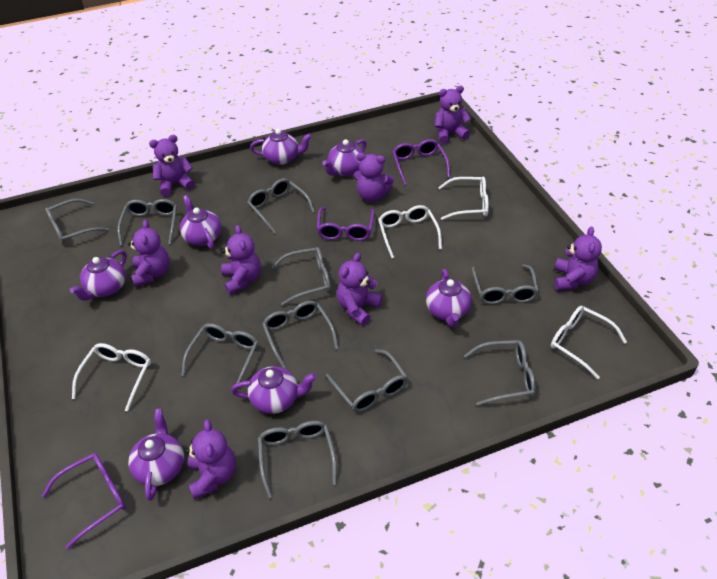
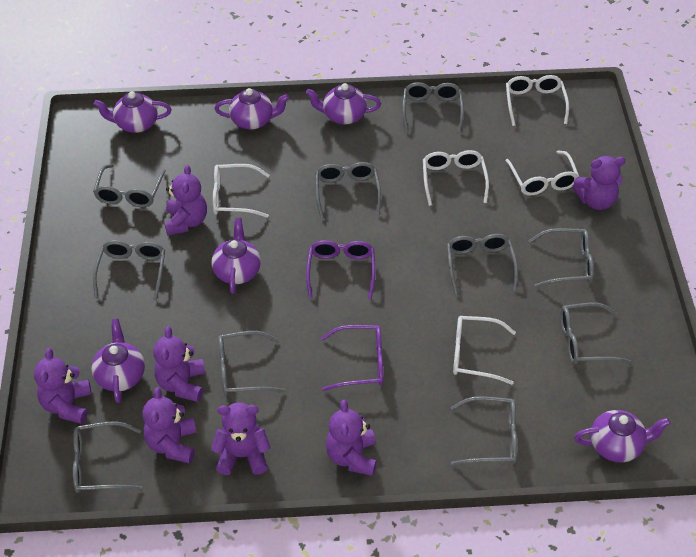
purple glasses: [42,453,126,549] [317,207,375,241] [392,139,450,185] = 3 -> [306,240,375,300] [321,325,383,391] = 2
purple teapot: [70,250,127,301] [128,409,184,501] [180,195,221,249] [231,366,316,414] [250,129,312,165] [322,139,367,176] [426,269,472,327] = 7 -> [91,319,145,403] [93,91,172,133] [212,218,261,294] [214,88,289,130] [306,83,381,124] [574,410,671,462] = 6
purple teddy bear: [128,220,170,287] [149,135,195,197] [185,419,236,500] [221,225,261,295] [337,253,382,326] [353,153,394,202] [435,86,471,144] [554,226,602,290] = 8 -> [34,348,92,424] [143,387,197,463] [153,326,205,402] [164,165,207,236] [211,402,271,475] [326,400,376,476] [572,156,626,210] = 7
white glasses: [72,343,151,411] [378,205,442,258] [438,176,489,220] [551,306,627,379] = 4 -> [213,164,269,218] [423,150,489,206] [453,316,516,385] [505,150,579,196] [506,75,569,126] = 5

